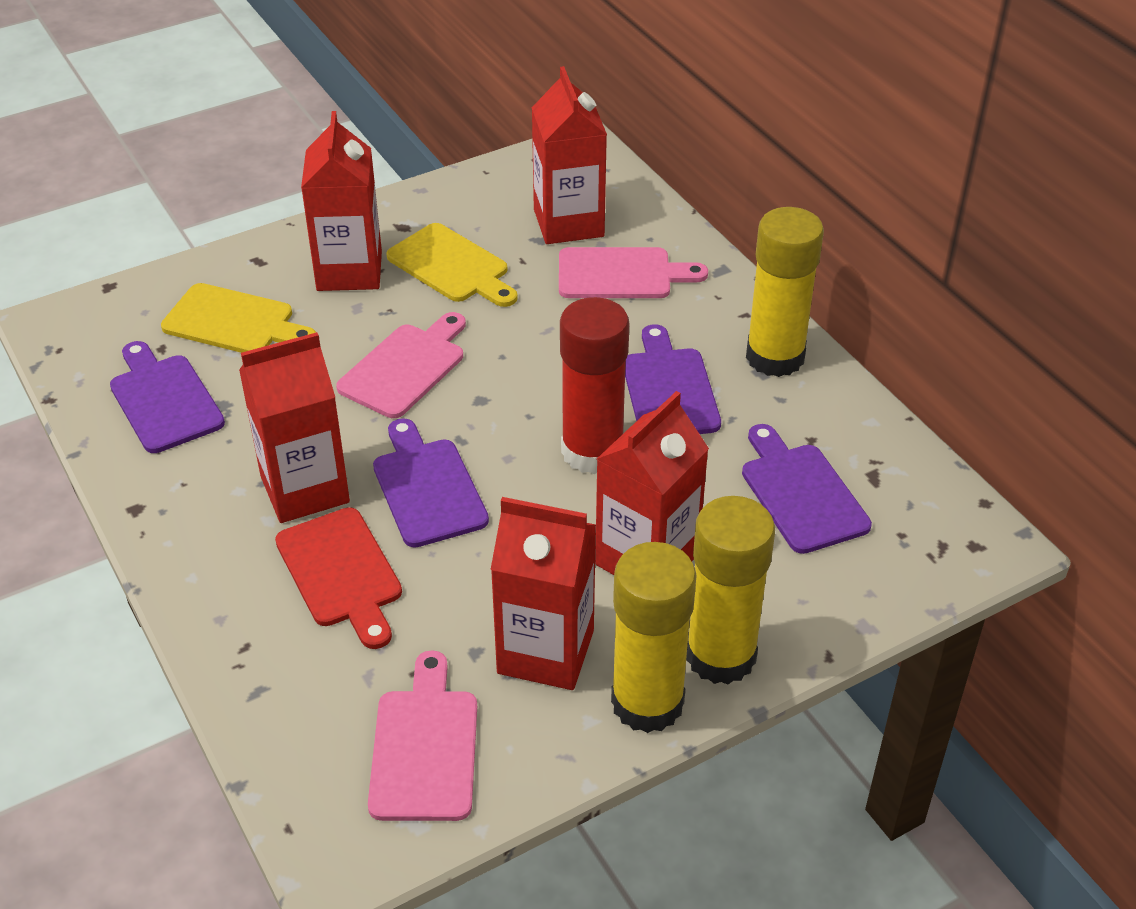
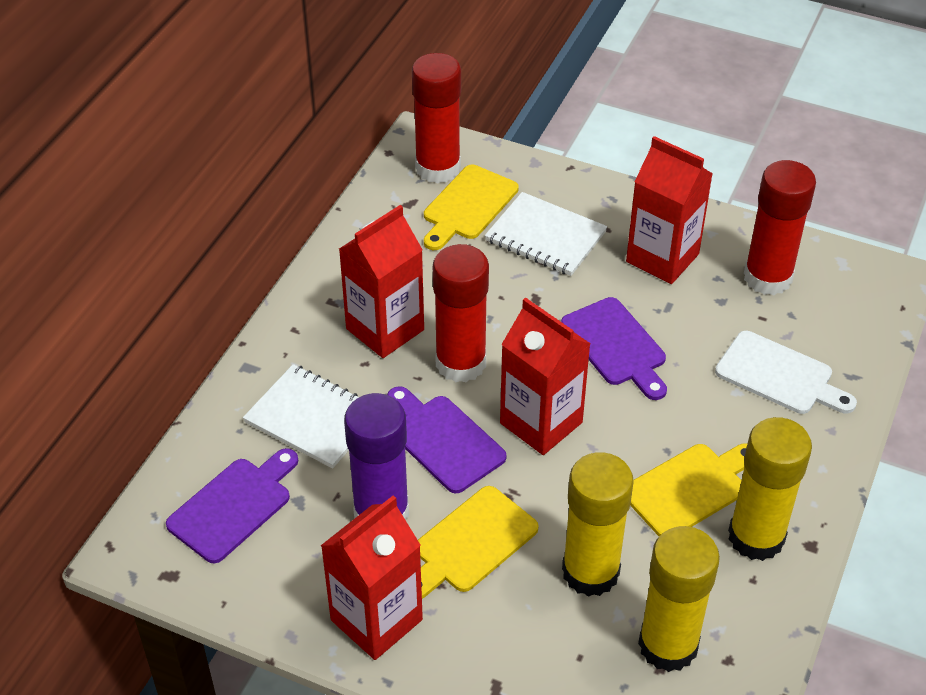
pink cutting board: [336,312,466,418] [368,650,477,821] [559,247,708,298] = 3 -> none = 0
purple cutting board: [110,341,225,453] [373,418,489,548] [625,324,721,434] [742,424,872,554] = 4 -> [166,448,298,563] [387,386,506,493] [561,297,667,400] = 3
purple glue stick: none = 0 -> [344,393,409,520] = 1
red carton: [239,332,350,523] [301,111,382,291] [491,497,596,690] [532,66,607,244] [595,391,709,575] = 5 -> [321,495,423,660] [339,205,424,358] [500,298,591,455] [626,136,713,284] = 4
red cutting board: [275,507,402,649] = 1 -> none = 0
red glue stick: [560,297,629,474] = 1 -> [412,53,461,183] [433,244,489,382] [744,160,816,295] = 3
white cutting board: none = 0 -> [715,331,857,414] = 1
white notebook: none = 0 -> [243,364,359,469] [485,192,607,276] = 2
yellow cutting board: [161,283,316,353] [386,223,518,307] = 2 -> [418,486,538,599] [424,165,519,250] [630,443,747,536] = 3

